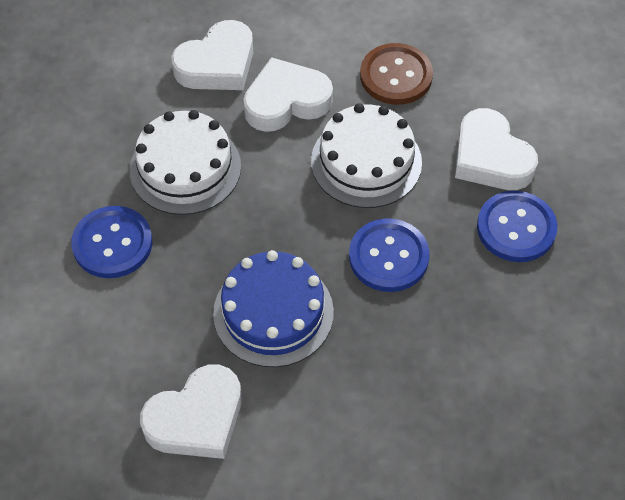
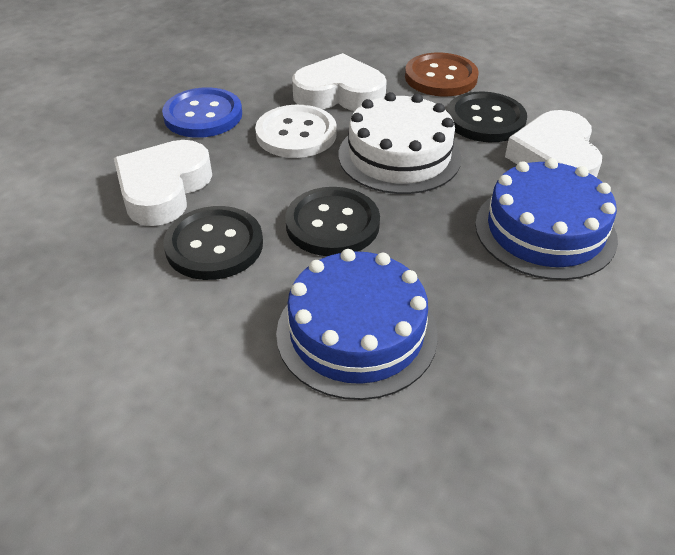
black button: none = 0 -> [163,206,263,280] [285,187,380,256] [447,92,527,142] = 3
blue button: [71,206,152,278] [349,218,429,292] [477,191,557,262] = 3 -> [162,87,242,138] = 1
blue cake: [213,250,334,367] = 1 -> [276,249,438,400] [475,158,618,280] = 2
white button: none = 0 -> [255,105,337,158] = 1
white cake: [130,110,241,215] [311,103,422,208] = 2 -> [339,92,461,194] = 1
white heart: [140,365,242,459] [171,20,253,90] [243,57,333,132] [455,108,538,190] = 4 -> [114,140,212,226] [292,53,387,111] [505,110,602,178] = 3

